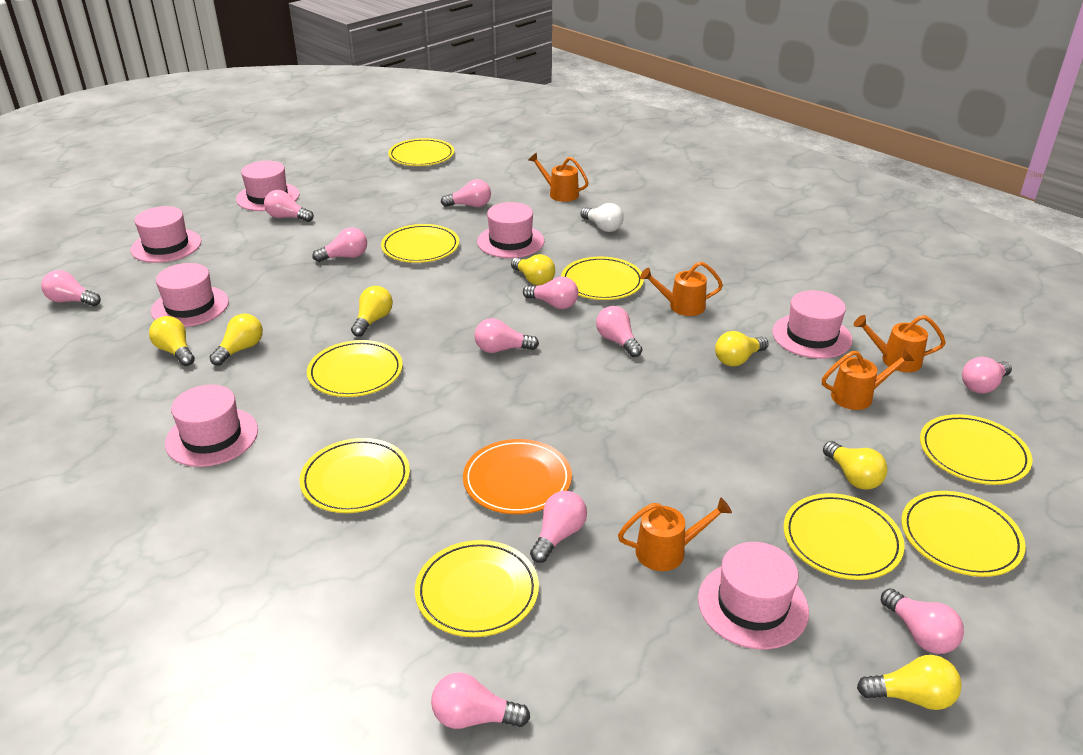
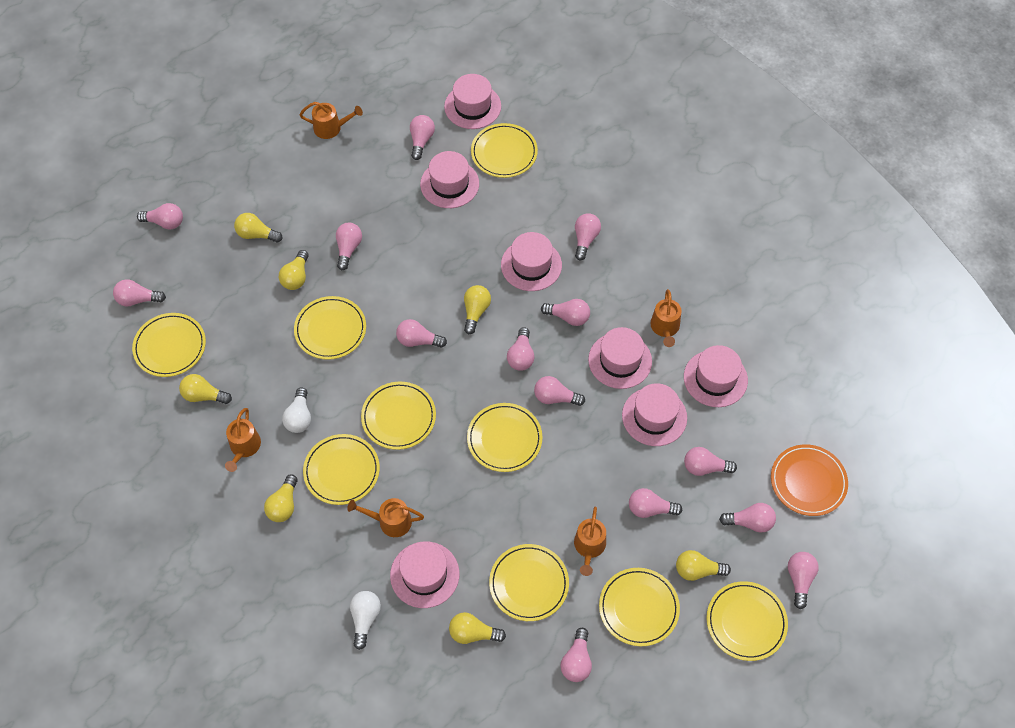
pink light bulb: [41,270,101,306] [264,190,314,222] [313,228,367,262] [431,672,530,729] [441,179,491,207] [474,318,539,353] [523,277,578,309] [530,491,587,563] [596,306,642,357] [881,588,964,654] [962,357,1012,394] = 11 -> [113,279,166,306] [137,203,183,229] [336,223,362,270] [396,319,447,348] [410,115,435,160] [507,327,535,371] [534,376,585,406] [541,299,590,326] [560,628,592,682] [575,213,601,260] [629,488,682,518] [684,447,737,476] [719,503,776,533] [788,552,819,609] = 14
white light bulb: [581,203,624,232] = 1 -> [282,387,311,433] [350,591,381,650] = 2

